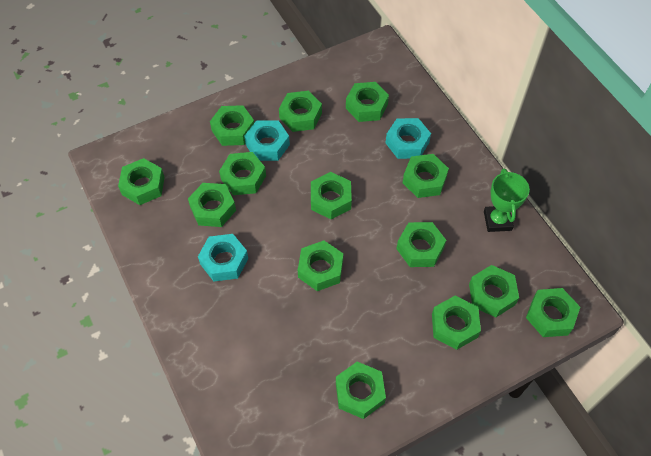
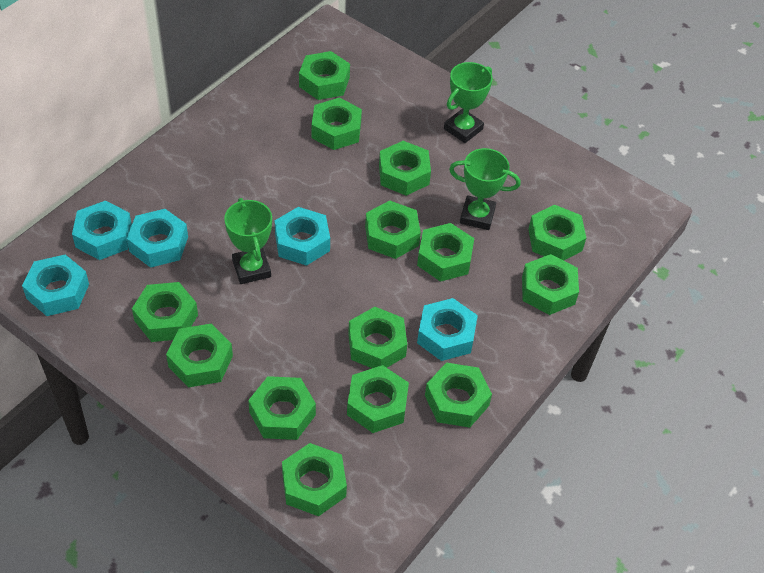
green trophy: [484,168,530,232] = 1 -> [224,198,272,284] [444,62,493,143] [449,148,521,230] = 3
turquoise nut: [198,234,248,281] [244,120,290,161] [386,118,431,159] = 3 -> [22,255,89,316] [72,201,132,260] [127,209,188,268] [275,207,330,266] [417,298,478,361] = 5

